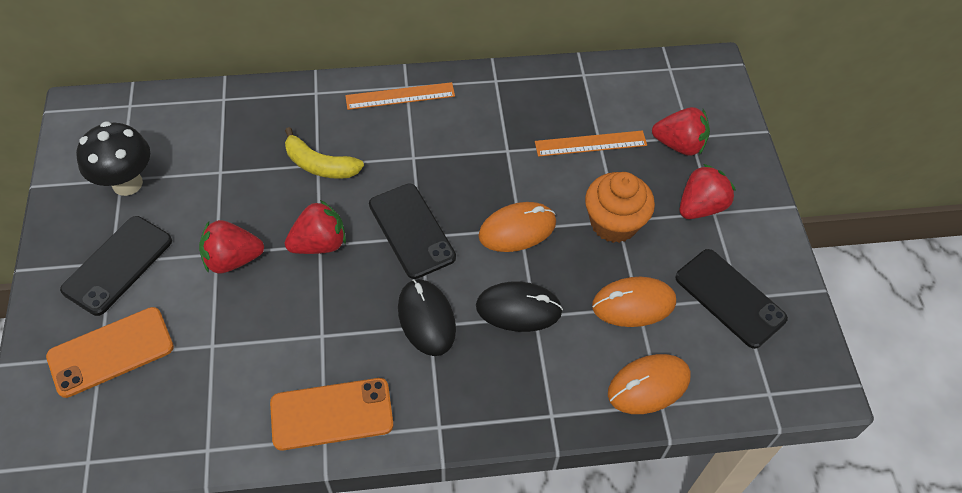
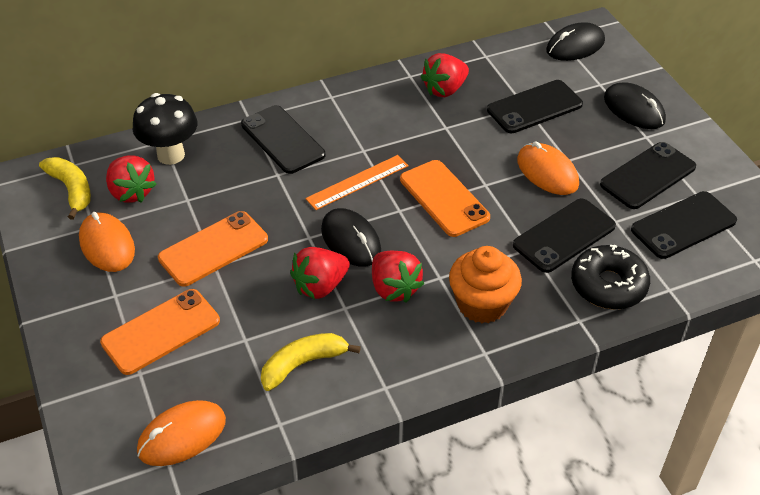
black donut: none = 0 -> [571,245,650,310] = 1
black mouse: [398,279,456,356] [476,282,563,332] = 2 -> [321,208,381,267] [546,22,605,61] [604,82,666,129] = 3
black phone: [60,216,172,316] [369,184,456,279] [675,249,788,349] = 3 -> [241,105,325,174] [487,80,583,133] [513,199,616,273] [600,142,696,209] [631,191,737,259] = 5
orange phone: [46,307,174,398] [270,378,393,450] = 2 -> [100,289,220,375] [158,211,268,287] [400,160,490,237] = 3
orange ruler: [345,82,455,110] [535,130,647,157] = 2 -> [305,155,409,210] = 1
yellow banana: [285,127,364,179] = 1 -> [39,157,91,220] [261,333,361,391] = 2

